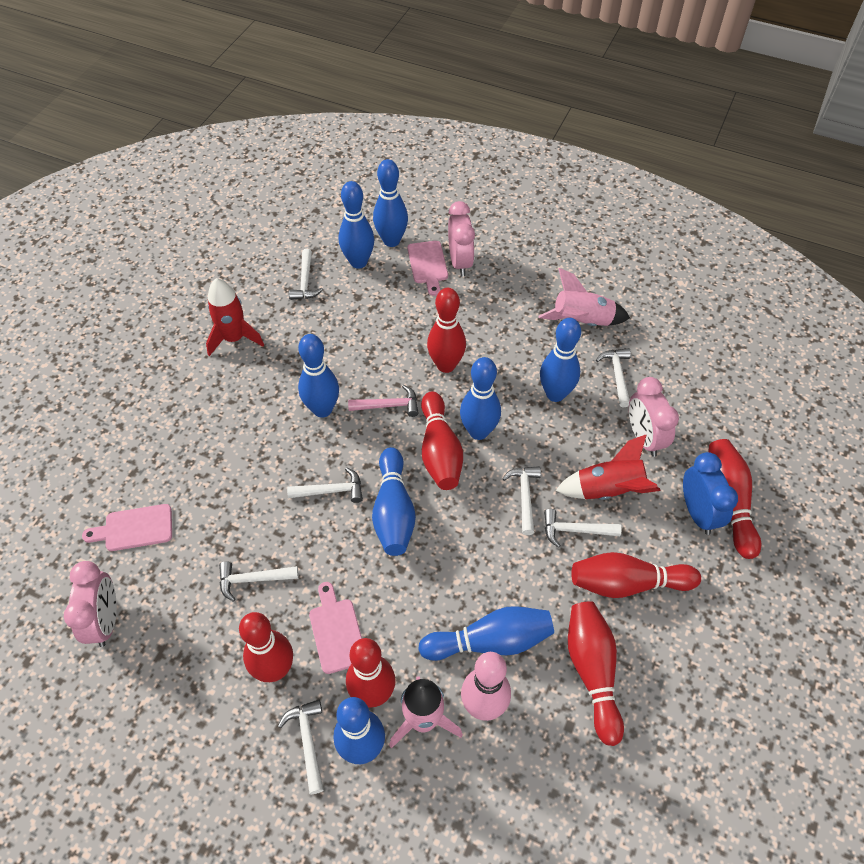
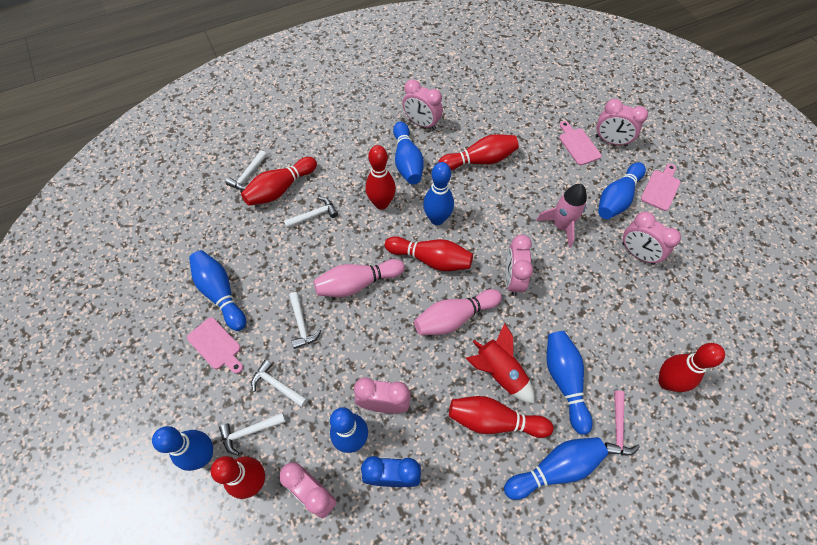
pink bowling pin: [461,652,511,721] = 1 -> [314,259,405,297] [414,289,502,335] = 2
pink clock: [64,561,117,647] [448,201,475,277] [629,377,679,457] = 3 -> [279,462,337,518] [354,377,411,413] [403,79,443,130] [505,234,533,296] [595,99,648,147] [622,212,681,265] = 6
pink rocket: [389,676,463,749] [539,268,630,326] = 2 -> [536,184,587,248] = 1
red rocket: [206,278,264,356] [556,434,660,500] = 2 -> [466,323,534,404] = 1
white hammer: [219,561,299,602] [278,699,324,794] [287,467,363,503] [289,249,323,300] [502,466,541,535] [544,509,621,548] [596,348,631,407] = 7 -> [219,412,286,455] [226,150,267,190] [251,359,308,407] [284,197,338,228] [289,292,321,349] = 5

